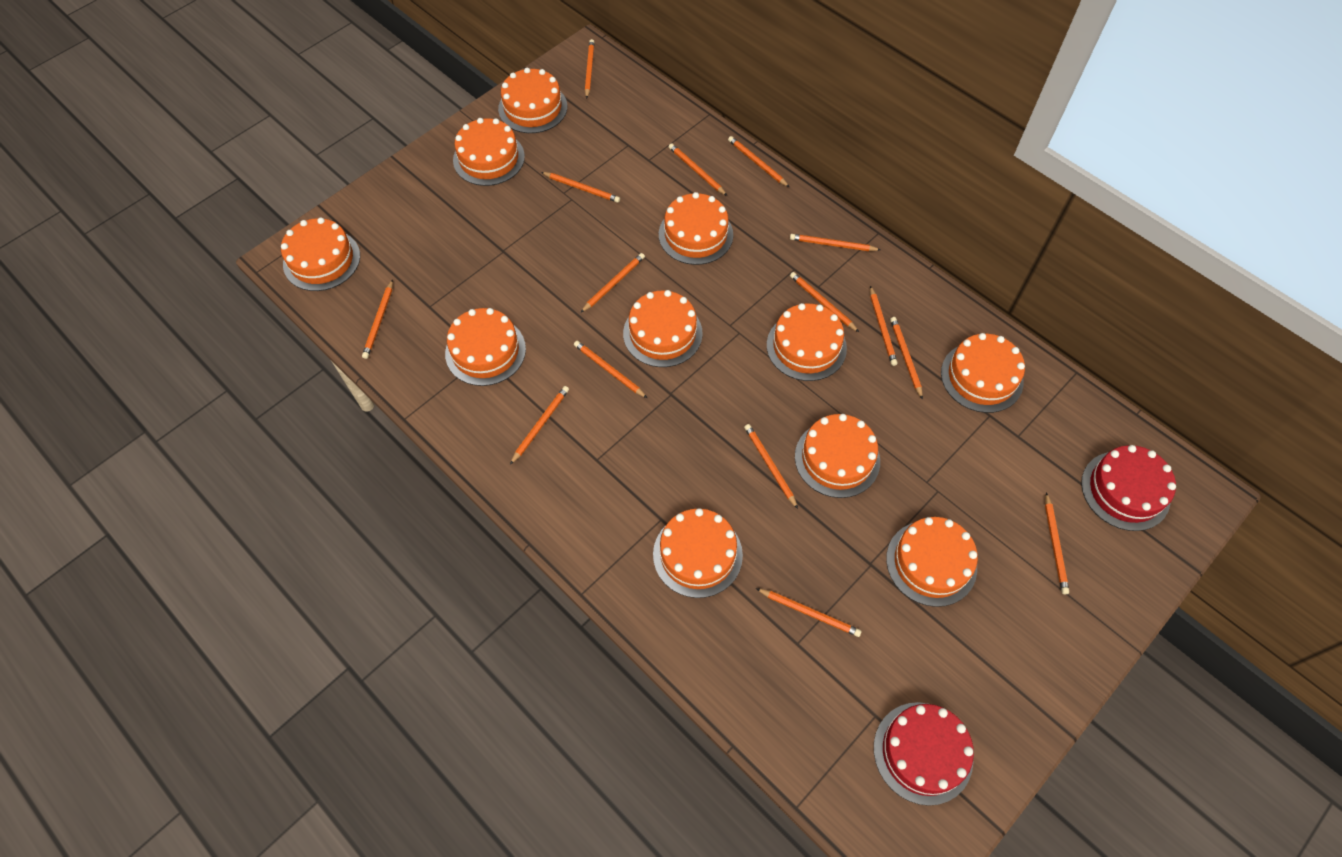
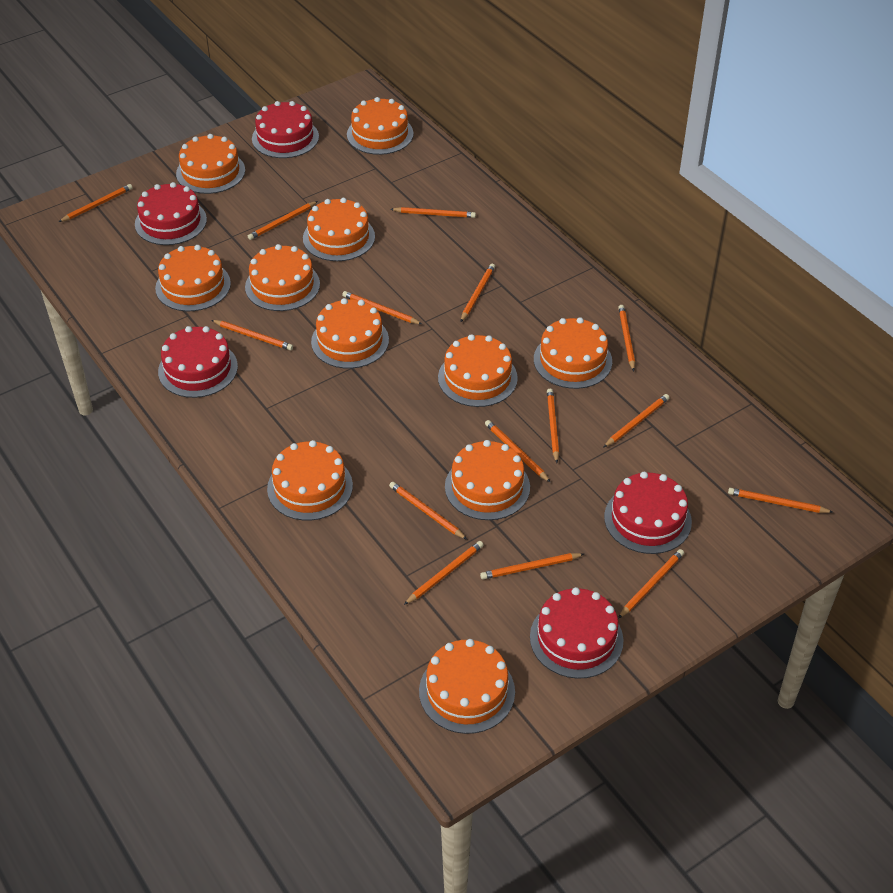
red cake: [874,702,974,806] [1081,445,1176,531] = 2 -> [135,182,207,245] [158,326,238,398] [252,101,319,158] [530,587,623,679] [604,472,692,554] = 5

